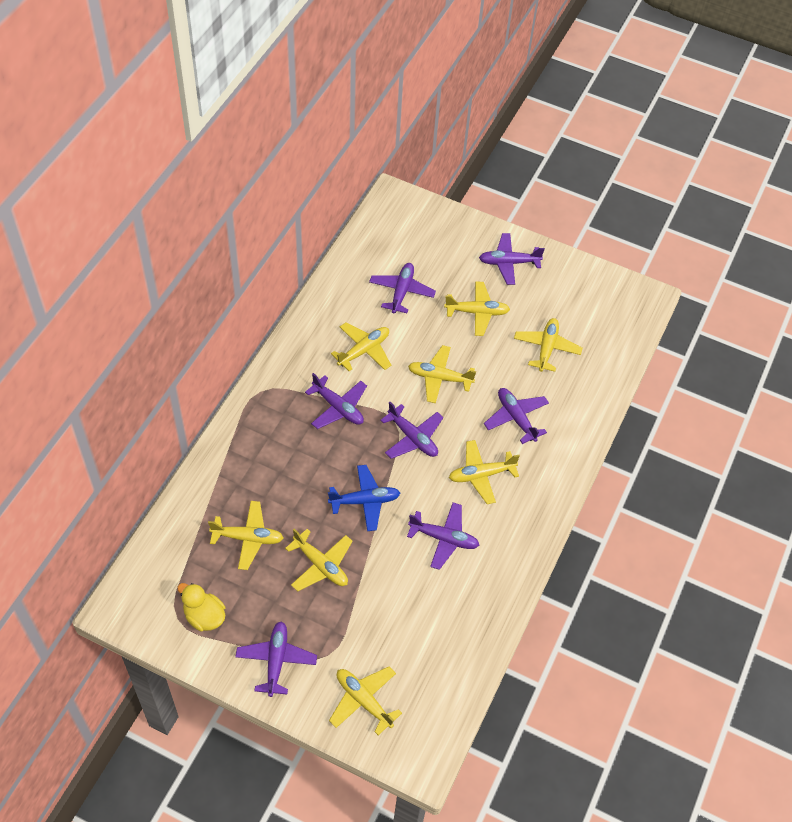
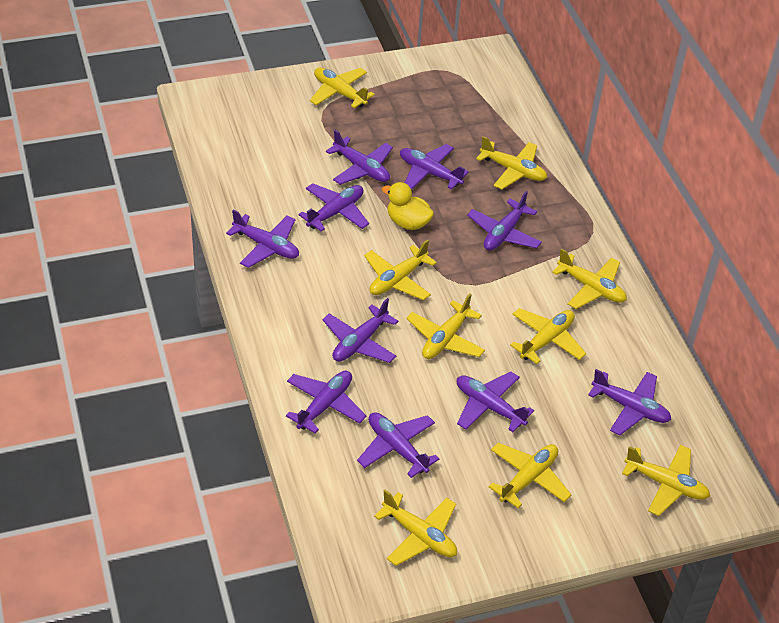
blue plane: [328,465,400,531] = 1 -> none = 0
purple plane: [235,621,317,697] [305,373,367,429] [369,263,436,314] [380,402,443,459] [407,503,479,570] [479,233,545,285] [484,388,549,444] = 7 -> [226,209,299,268] [286,371,366,433] [298,183,369,231] [322,298,399,363] [326,130,393,185] [357,412,439,478] [400,144,469,190] [457,372,534,432] [467,191,542,251] [588,369,671,435] = 10
yellow plane: [208,501,283,570] [285,529,353,591] [329,667,402,735] [331,322,391,371] [408,345,476,403] [444,281,510,336] [449,440,520,504] [514,318,582,372] = 8 -> [310,68,375,108] [364,239,437,300] [374,490,457,566] [407,293,485,359] [476,136,547,189] [489,443,572,508] [510,308,586,364] [552,248,627,309] [622,445,710,516] = 9

